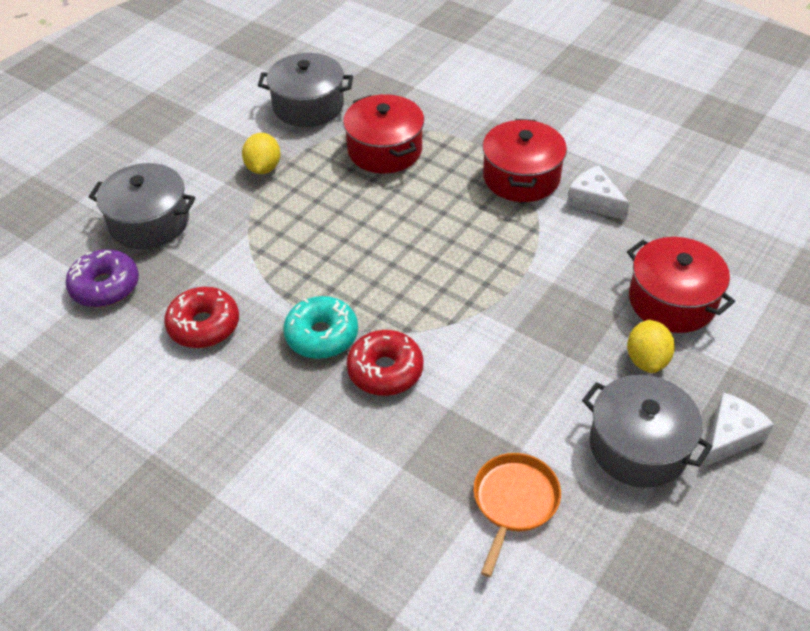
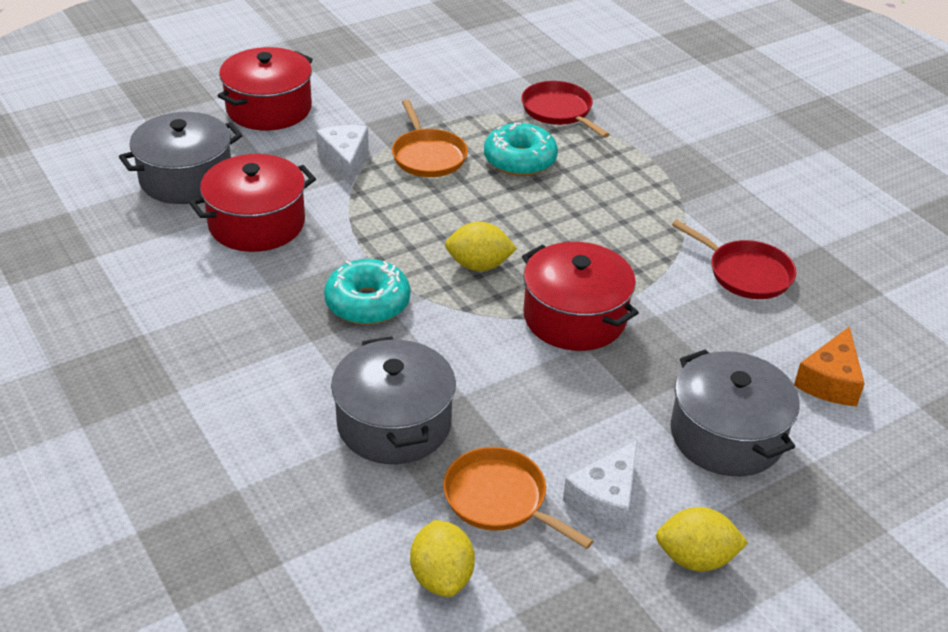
orange cheese: none = 0 -> [794,326,865,406] = 1
orange pan: [473,453,561,577] = 1 -> [392,100,468,177] [443,447,593,549] = 2
purple donut: [65,249,139,307] = 1 -> none = 0
red donut: [164,287,239,348] [346,330,423,396] = 2 -> none = 0
red pan: none = 0 -> [521,81,610,138] [672,220,796,299] = 2
turquoise donut: [283,296,358,359] = 1 -> [324,259,410,325] [484,123,558,176] = 2
yellow lemon: [242,133,280,174] [627,320,675,373] = 2 -> [410,520,475,597] [445,222,517,271] [656,507,748,571] = 3

